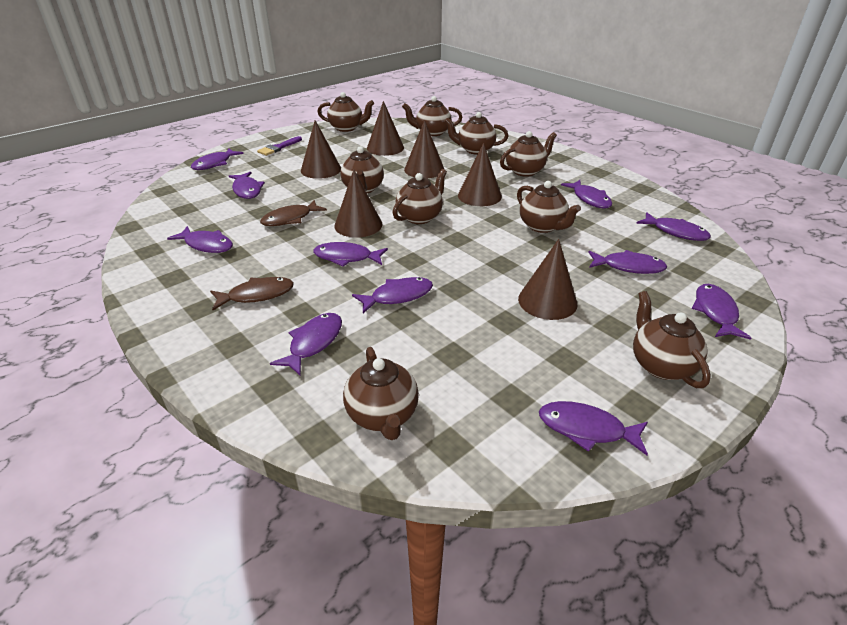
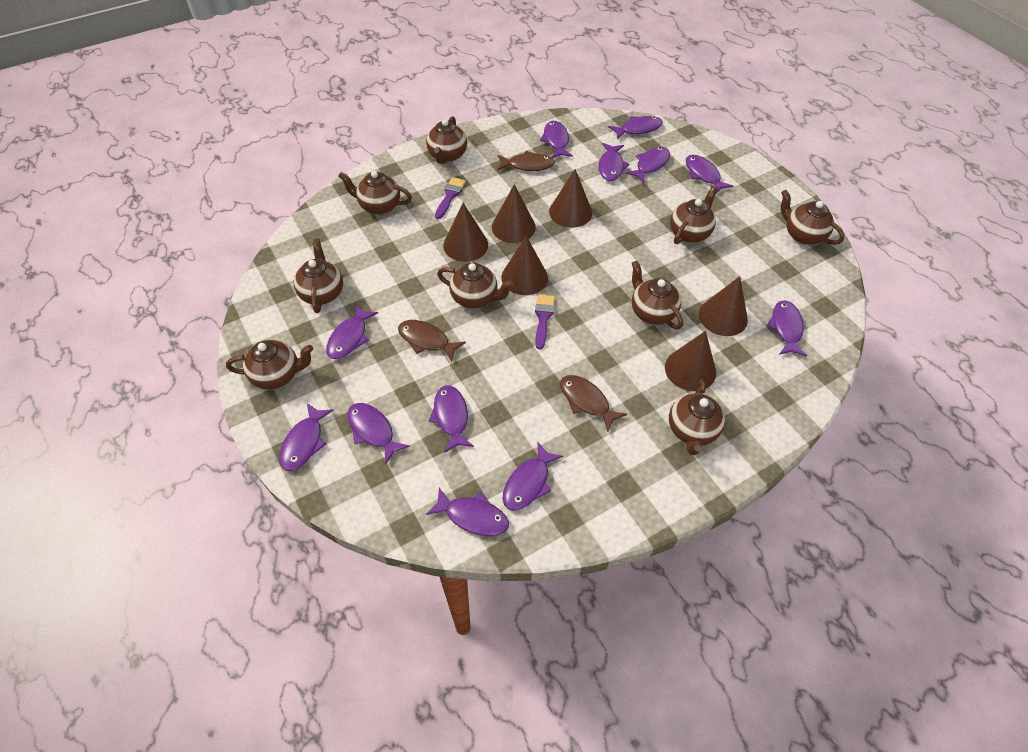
brown fish: [210,277,294,310] [260,200,327,226] = 2 -> [398,320,466,362] [497,151,555,171] [560,375,627,432] = 3
purple brush: [257,136,302,156] = 1 -> [435,177,466,219] [535,294,555,349] = 2
purple fish: [167,226,233,253] [191,148,244,170] [229,172,265,199] [270,313,342,376] [313,242,388,267] [352,277,433,313] [539,401,648,455] [561,180,612,209] [588,250,667,274] [636,212,711,241] [691,284,751,340] = 11 -> [279,403,334,471] [326,305,378,359] [347,403,410,464] [426,487,509,536] [429,385,474,453] [503,442,563,511] [540,121,573,158] [599,143,630,181] [608,116,663,140] [625,147,670,183] [686,155,733,193] [767,300,807,357] = 12

